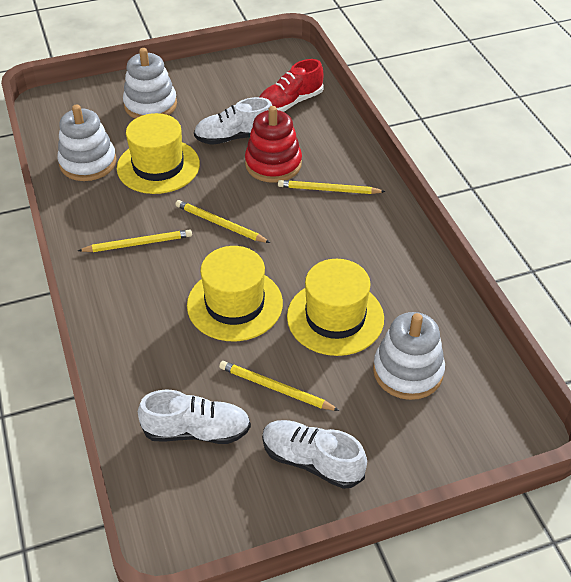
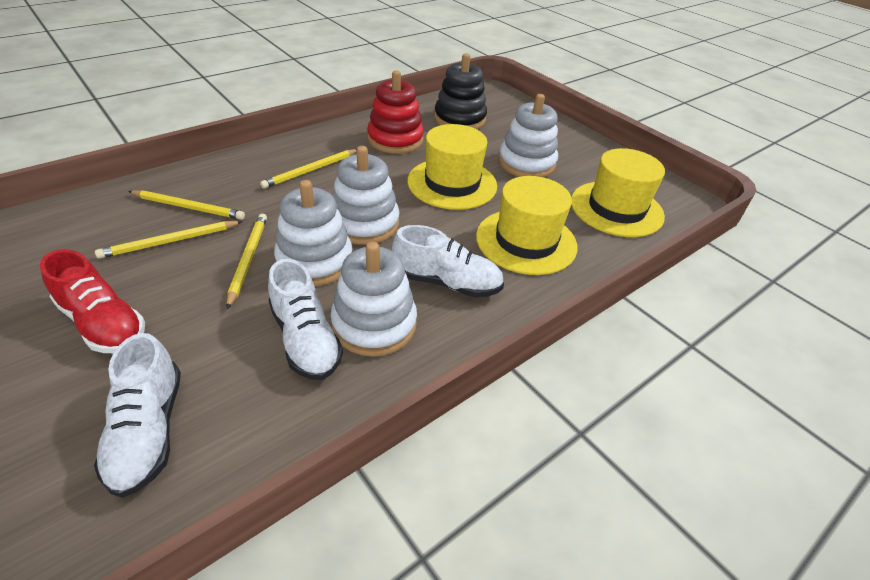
black stacking toy: none = 0 -> [434,53,487,129] = 1
white stacking toy: [58,104,116,181] [123,48,177,119] [373,312,445,400] = 3 -> [274,180,352,286] [331,241,417,357] [332,146,400,245] [498,94,558,177] = 4

